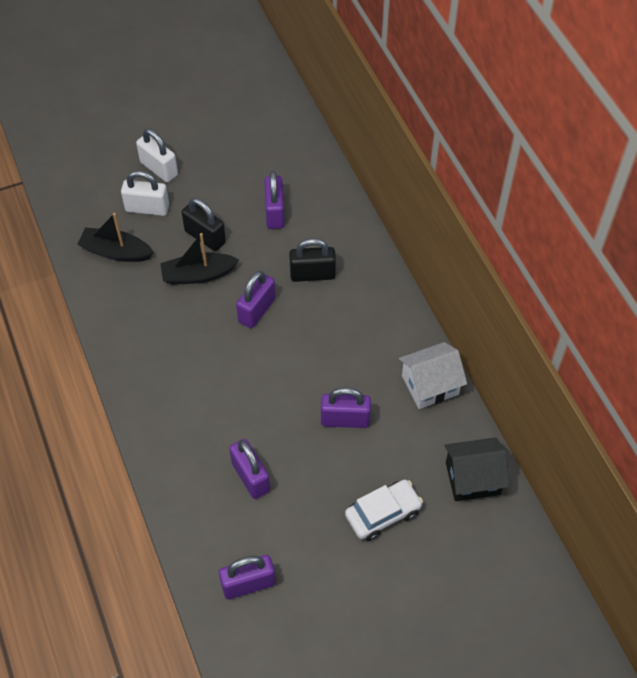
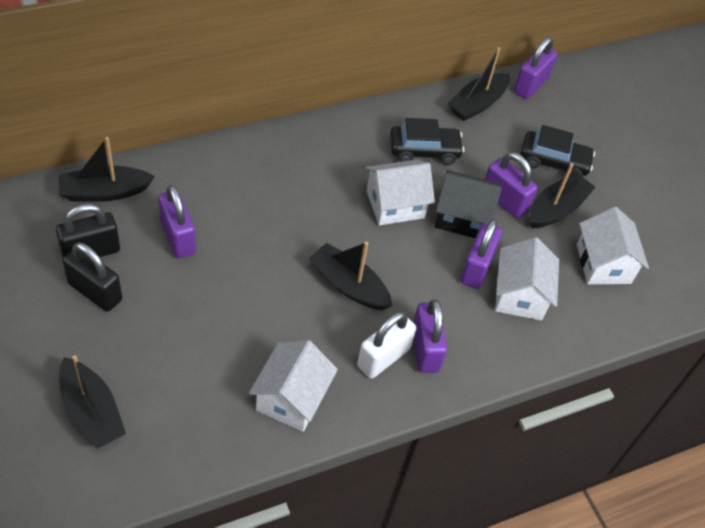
black boat: [77,213,154,262] [160,233,239,285] = 2 -> [59,137,155,202] [59,355,126,449] [309,242,392,310] [448,47,510,121] [530,163,595,229] = 5
black car: none = 0 -> [390,118,464,165] [521,125,595,176] = 2
white car: [345,480,423,541] = 1 -> none = 0
white house: [399,342,467,409] = 1 -> [249,340,338,432] [365,160,435,225] [495,237,559,320] [577,207,649,284] = 4
white padlock: [121,171,169,216] [136,128,178,182] = 2 -> [357,311,416,379] = 1

